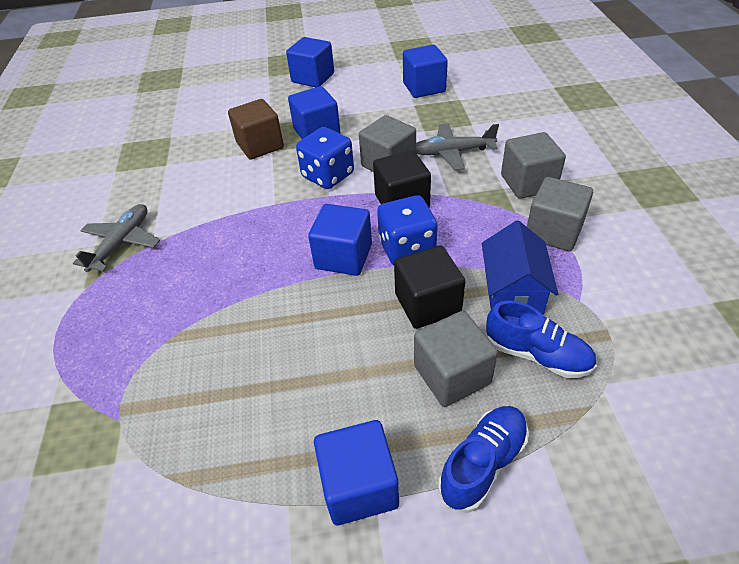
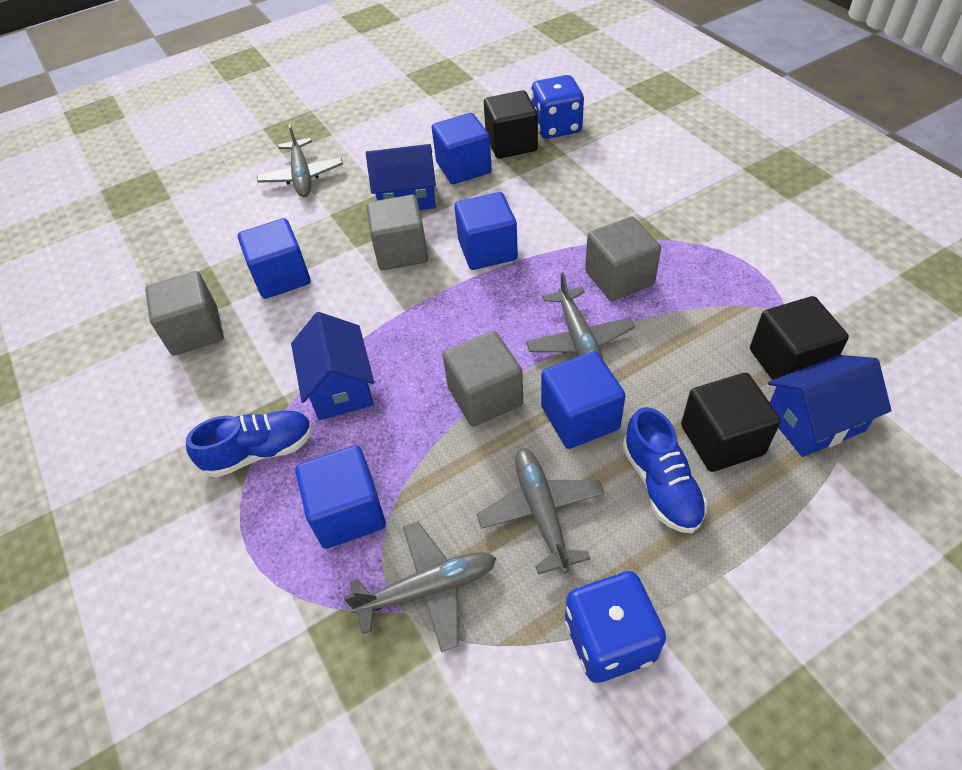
black cube: [373,150,431,207] [394,245,465,329] = 2 -> [484,90,538,159] [681,373,781,472] [750,296,849,380] = 3
blue house: [482,220,558,315] = 1 -> [291,312,374,420] [366,144,436,210] [768,355,892,457] = 3
brown cube: [228,99,284,160] = 1 -> none = 0
grey plane: [73,204,160,272] [416,123,499,170] = 2 -> [257,124,343,197] [344,522,496,652] [477,448,605,574] [526,272,635,361] = 4

